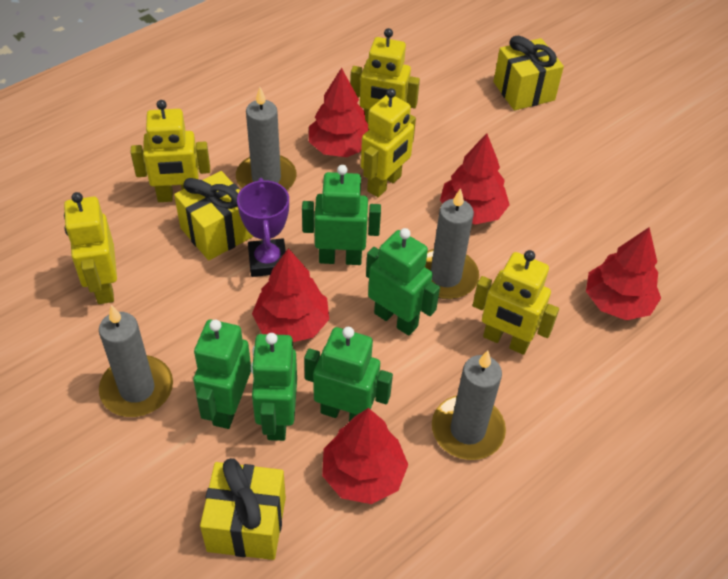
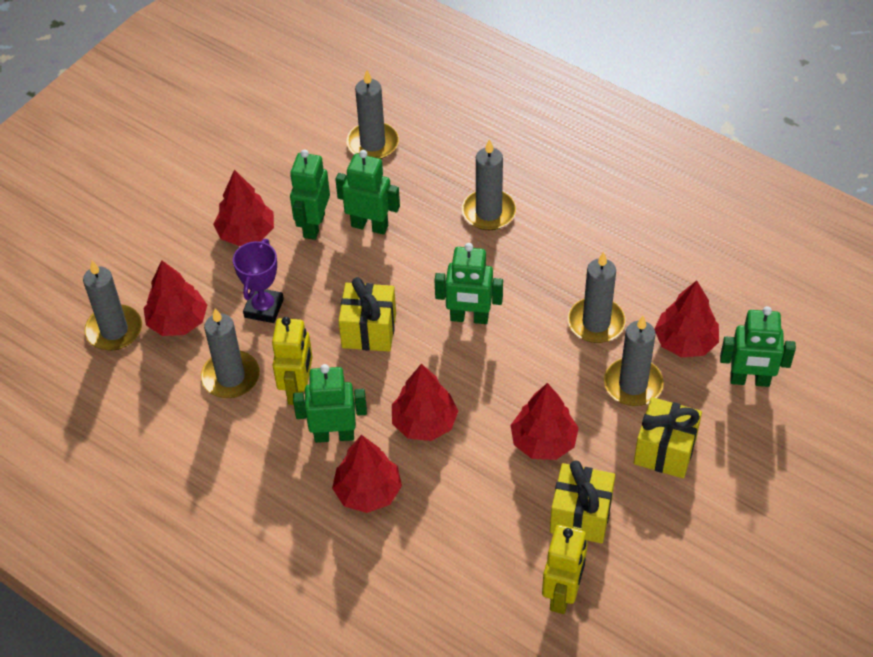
grey candle: [99,305,173,417] [236,87,297,190] [425,188,479,299] [432,350,506,460] = 4 -> [83,261,142,351] [201,308,260,398] [346,70,399,159] [462,139,516,230] [568,252,626,343] [604,316,664,406] = 6
red tree: [252,248,329,342] [309,68,369,157] [322,408,408,504] [440,133,510,225] [586,228,661,320] = 5 -> [144,260,207,336] [213,170,274,246] [332,435,402,513] [392,364,458,441] [510,383,579,460] [654,280,719,357] = 6
yellow robot: [64,192,117,304] [131,100,210,202] [350,28,420,123] [361,88,416,197] [473,250,559,355] = 5 -> [272,317,313,405] [542,525,587,614] = 2

